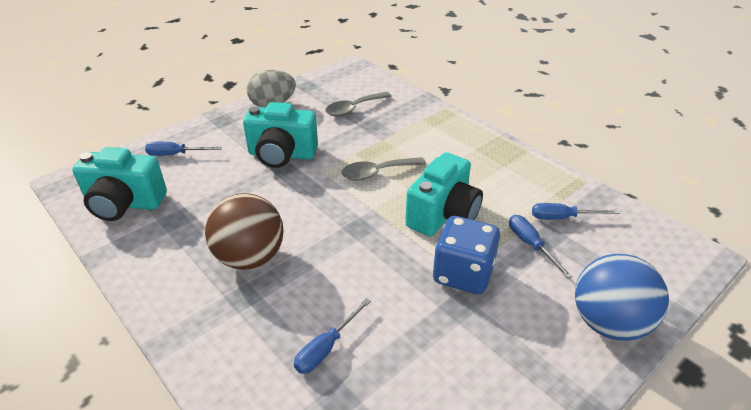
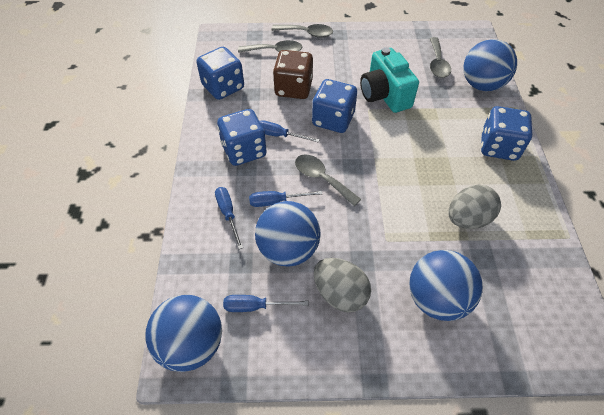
blue ball: [575,254,669,341] = 1 -> [145,295,222,372] [255,201,320,266] [409,250,483,321] [463,39,517,92] = 4
blue dice: [433,216,500,294] = 1 -> [196,47,244,100] [217,109,267,166] [312,79,357,133] [481,106,532,161] = 4
brown ball: [205,193,284,270] = 1 -> none = 0
brown dice: none = 0 -> [273,50,313,99] = 1
grey egg: [246,70,296,107] = 1 -> [314,258,371,312] [448,185,501,229] = 2
grey spoon: [325,92,391,116] [342,157,426,180] = 2 -> [238,40,302,53] [271,24,333,38] [295,154,361,206] [430,37,451,78] = 4
turquoise camera: [72,147,167,221] [243,102,318,168] [405,152,483,236] = 3 -> [360,47,419,113] = 1

